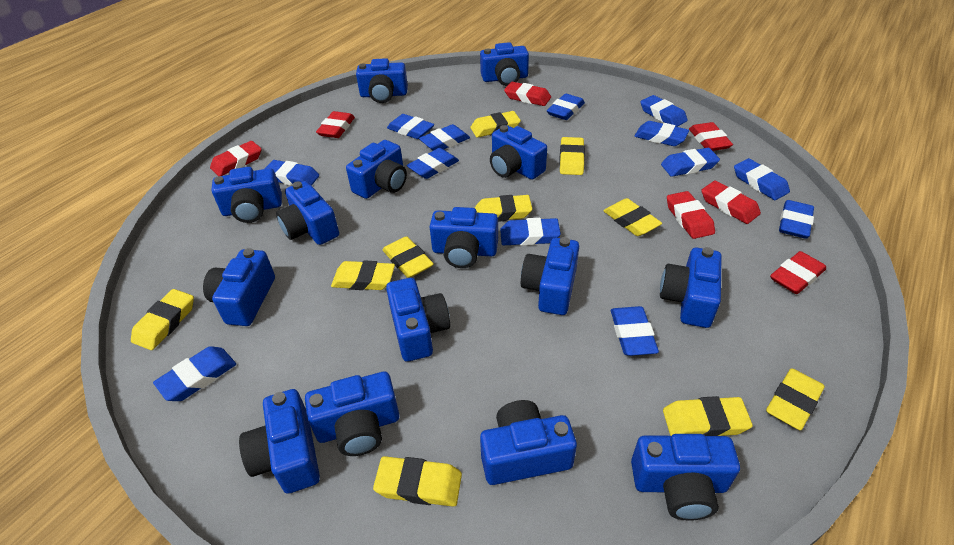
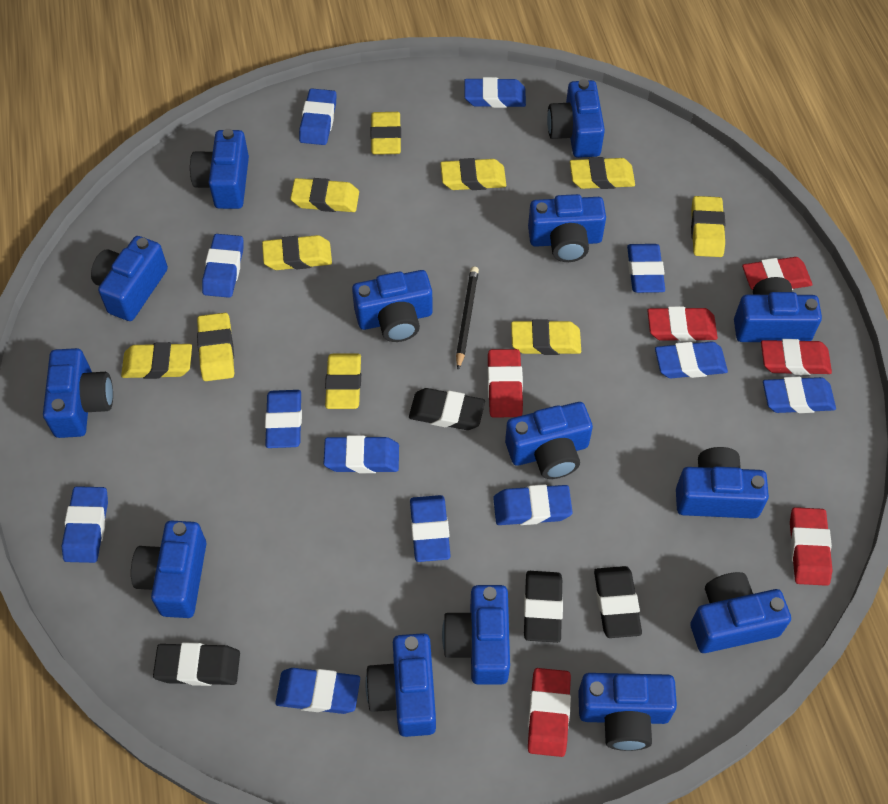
black eraser: none = 0 -> [153,643,240,686] [409,388,485,430] [524,571,563,643] [594,566,642,638] = 4
black pencil: none = 0 -> [456,266,479,370] = 1
blue camera: [203,248,275,326] [211,167,282,223] [239,389,320,494] [276,181,339,245] [305,371,400,456] [346,140,407,199] [356,58,408,103] [386,278,450,362] [429,207,498,268] [480,42,529,86] [480,400,577,485] [490,125,547,180] [521,237,579,315] [631,434,740,521] [660,247,722,328] = 15 -> [43,348,113,438] [91,236,168,321] [131,521,206,618] [190,129,249,209] [352,270,433,342] [365,633,436,737] [442,585,510,685] [505,402,593,479] [528,194,606,262] [547,79,605,158] [578,673,677,751] [676,447,769,519] [690,572,791,653] [734,277,822,342] = 14
blue eraser: [153,346,236,401] [265,160,319,186] [387,114,434,139] [407,148,459,179] [419,124,470,151] [500,218,561,246] [547,94,585,120] [611,306,659,356] [634,121,689,146] [640,95,688,127] [661,148,720,177] [734,158,790,200] [779,200,814,239] = 13 -> [62,486,108,563] [202,234,243,298] [265,390,302,448] [275,668,360,714] [299,88,337,145] [324,435,399,473] [410,495,451,562] [464,77,526,108] [493,484,573,525] [627,244,665,293] [655,341,728,378] [763,377,836,413] = 12
red eraser: [210,141,262,176] [316,111,355,138] [504,82,551,106] [667,191,715,239] [689,122,733,151] [701,181,761,224] [770,251,826,294] = 7 -> [488,349,523,418] [528,668,571,757] [647,306,718,342] [742,257,813,290] [761,339,832,375] [790,507,833,586] = 6

